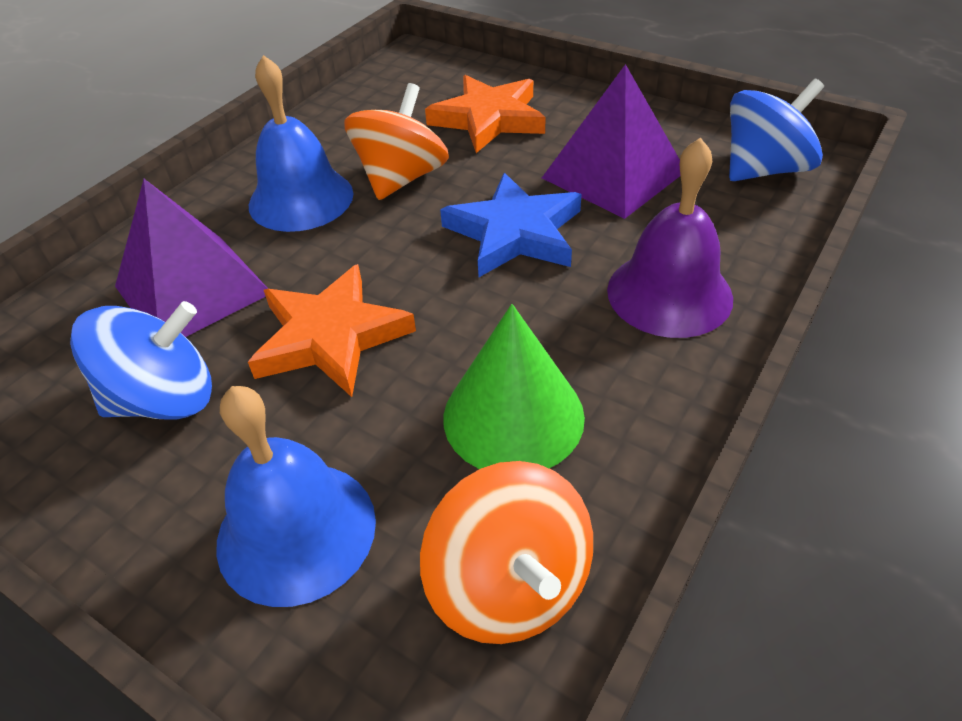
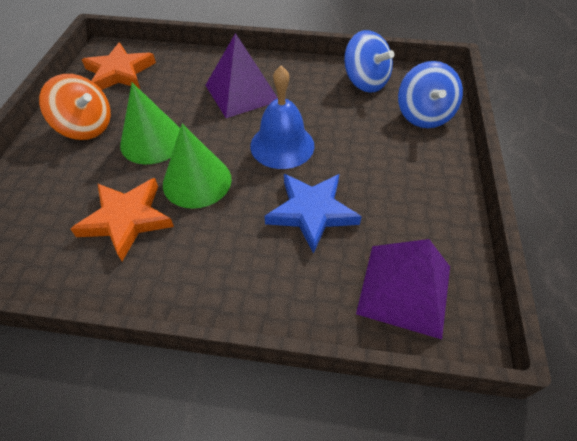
blue bell: [216,386,376,607] [249,55,354,232] = 2 -> [250,66,314,169] = 1
green cone: [443,304,585,469] = 1 -> [120,83,180,164] [163,124,231,209] = 2
orange spinning top: [344,83,449,200] [420,461,593,644] = 2 -> [39,74,111,140] = 1
purple bell: [607,137,733,338] = 1 -> none = 0

